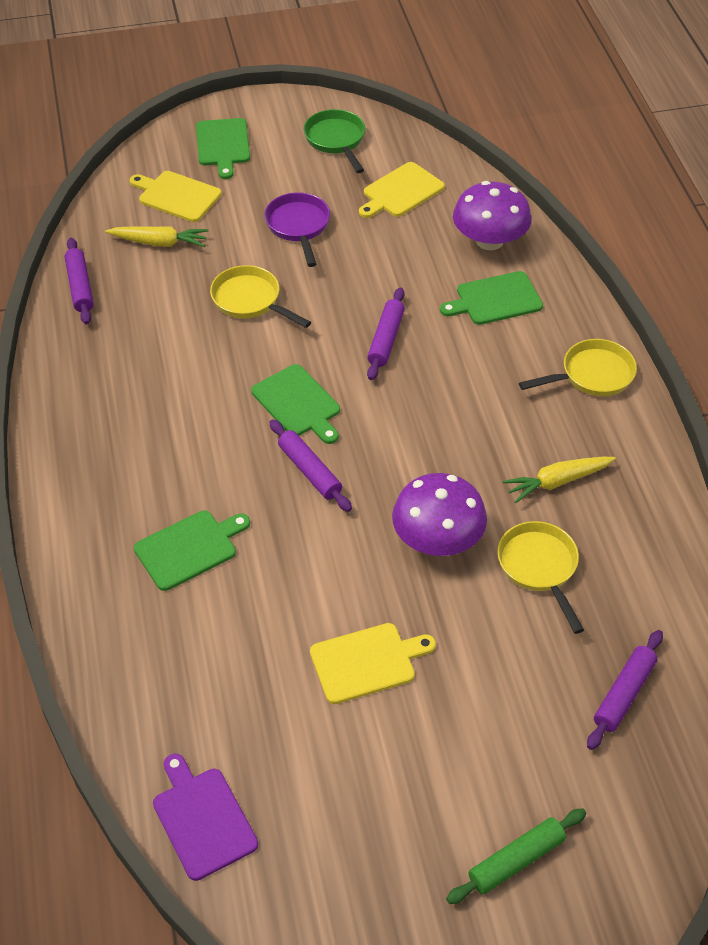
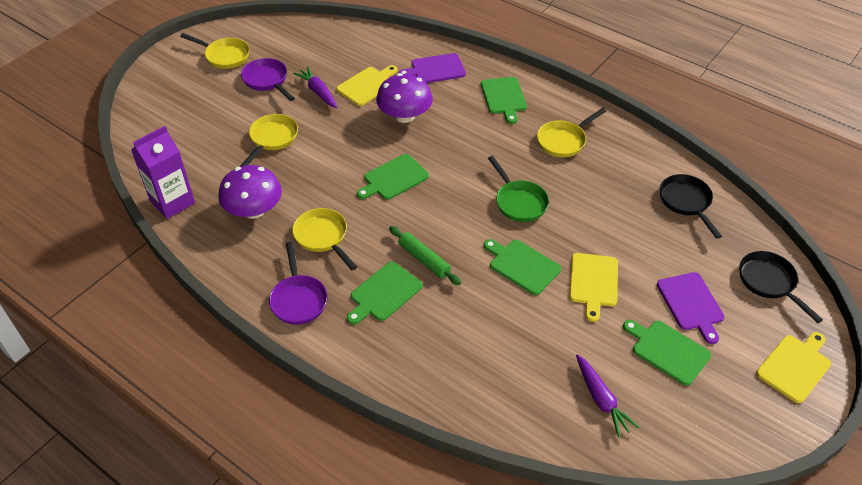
black pan: none = 0 -> [660,174,722,239] [739,251,823,323] = 2
green cutting board: [134,510,250,591] [196,118,250,179] [251,364,340,444] [440,271,543,325] = 4 -> [347,261,423,325] [357,154,429,200] [481,77,527,124] [484,239,561,295] [623,320,711,386] = 5
purple carrot: none = 0 -> [293,67,337,108] [576,354,639,437] = 2
purple carton: none = 0 -> [131,126,195,219] = 1
purple cutting board: [153,754,258,881] = 1 -> [398,53,466,83] [657,272,725,344] = 2
purple pan: [264,192,330,267] = 1 -> [241,58,295,101] [269,242,328,325] = 2
purple rolling pin: [65,238,94,325] [269,419,352,512] [367,287,405,380] [587,630,663,750] = 4 -> none = 0
yellow carrot: [105,226,208,247] [502,457,616,504] = 2 -> none = 0
yellow pan: [210,265,311,328] [497,521,584,634] [519,339,637,396] = 3 -> [180,33,250,69] [240,114,298,166] [292,208,357,270] [537,108,606,158] = 4

